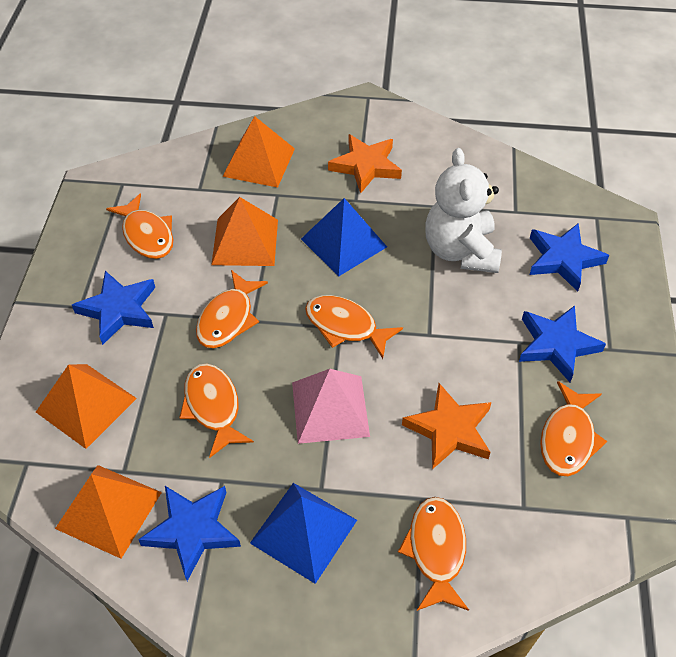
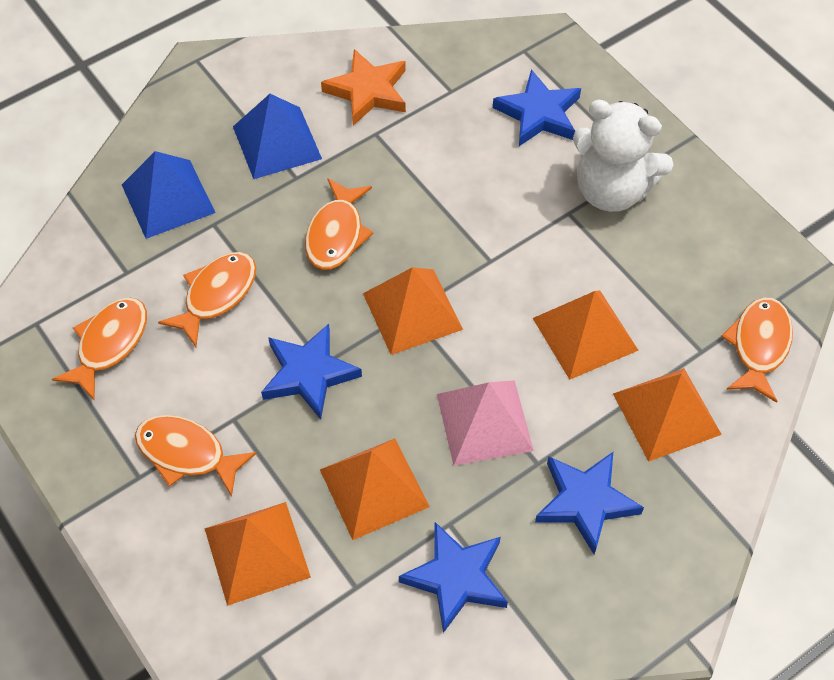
orange fish: [106,193,173,259] [179,364,254,458] [196,270,268,348] [305,295,403,359] [398,497,469,611] [540,381,607,476] = 6 -> [52,298,147,401] [135,415,257,497] [158,252,256,347] [305,178,373,270] [721,297,793,403] = 5
orange pyramid: [36,364,137,449] [55,465,162,559] [211,197,278,266] [222,116,295,188] = 4 -> [204,502,311,606] [320,438,430,540] [363,267,463,355] [533,290,639,380] [613,368,722,462] = 5
orange star: [328,134,402,193] [402,383,492,469] = 2 -> [321,49,406,126] = 1

